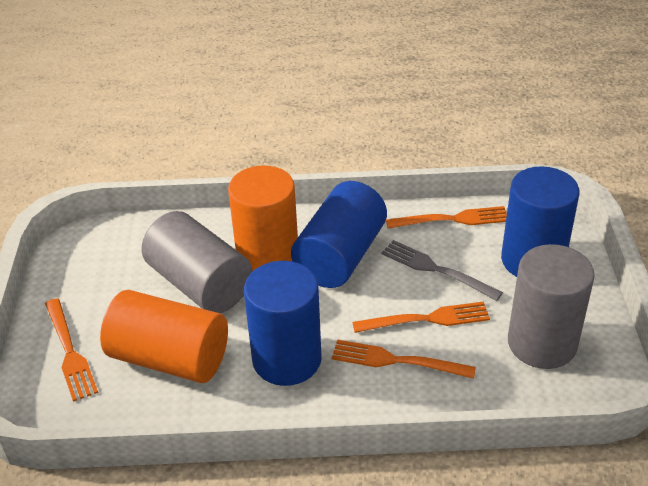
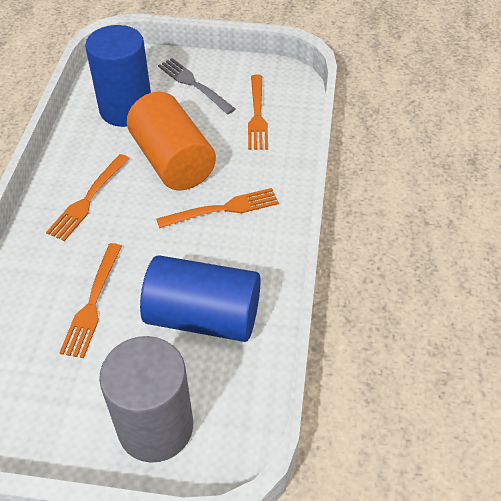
blue cylinder: [244,261,322,386] [291,181,387,288] [501,166,580,277] = 3 -> [85,25,151,127] [140,255,261,342] = 2
grey cylinder: [142,211,253,313] [508,244,595,369] = 2 -> [99,336,193,463] = 1
orange cylinder: [100,290,228,383] [228,166,298,271] = 2 -> [127,92,216,190] = 1

